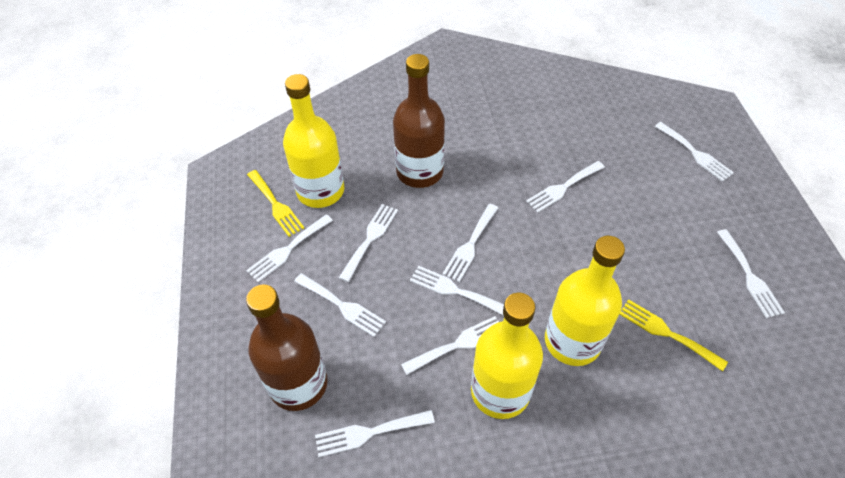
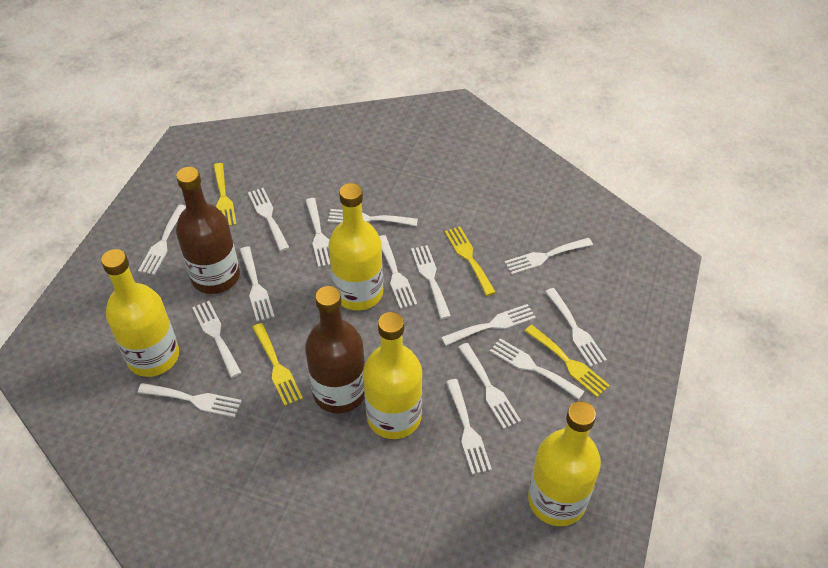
white fork: [246,214,333,282] [294,273,386,337] [315,410,435,457] [339,204,398,282] [401,316,499,375] [410,266,504,316] [442,204,498,282] [526,161,605,212] [655,122,734,182] [717,229,785,318] = 10 -> [138,205,186,275] [138,383,242,417] [192,301,242,378] [240,246,275,321] [248,188,290,251] [305,198,330,267] [328,209,418,226] [379,235,417,309] [411,245,451,319] [441,304,536,346] [446,379,492,475] [458,343,521,429] [490,338,585,400] [504,238,593,275] [545,288,607,367] = 15
yellow bottle: [283,74,344,208] [471,293,543,419] [545,236,625,366] = 3 -> [101,249,179,377] [328,183,383,311] [363,312,422,439] [528,401,601,526] = 4
yellow fork: [247,170,304,237] [620,299,728,371] = 2 -> [213,163,237,226] [252,323,303,406] [445,226,496,296] [525,325,610,397] = 4

